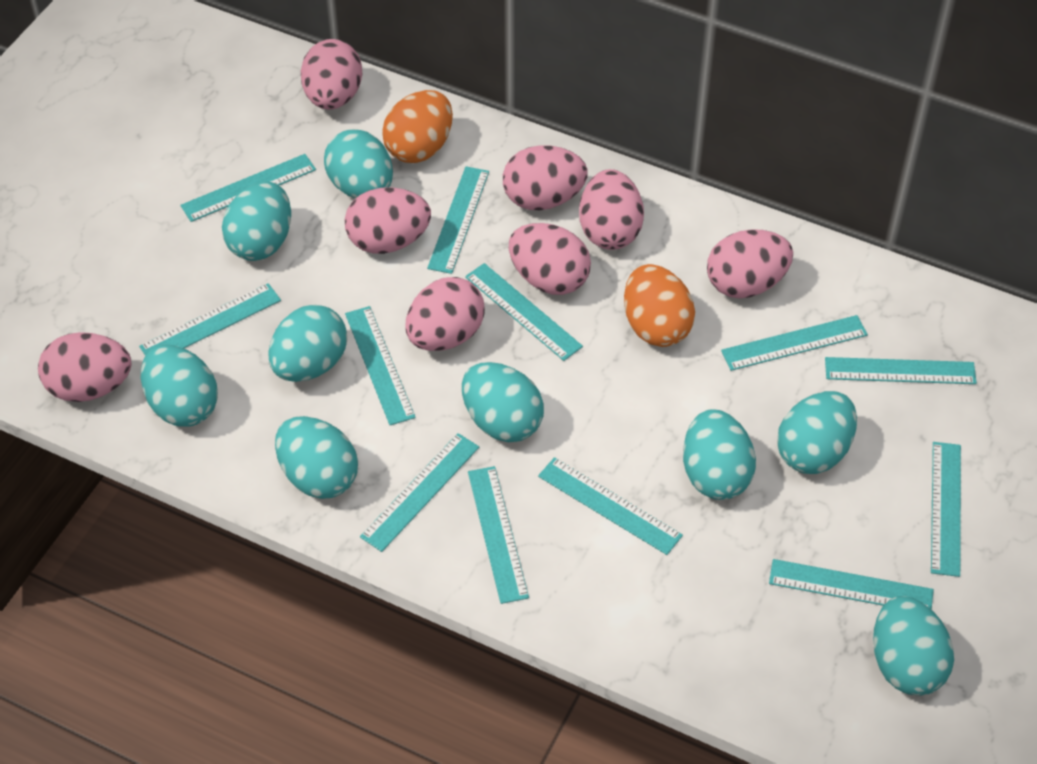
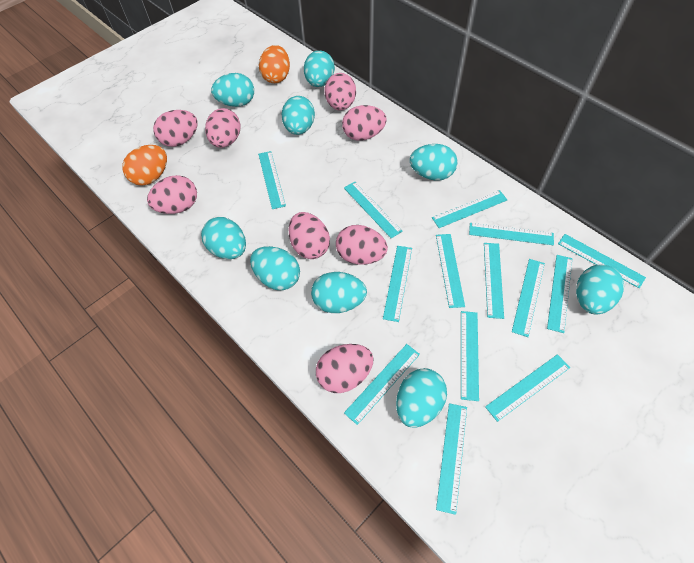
turquoise ruler: [139,283,281,356] [180,154,316,222] [345,306,416,425] [360,433,479,552] [427,166,489,274] [465,263,583,361] [468,466,529,604] [538,457,683,555] [721,315,868,371] [769,559,934,610] [825,357,977,384] [931,442,961,577] = 12 -> [258,151,286,209] [344,182,403,238] [344,344,420,425] [383,246,412,322] [432,190,507,228] [436,234,465,308] [436,403,467,515] [461,311,479,401] [469,223,554,245] [484,243,504,319] [485,354,570,422] [512,259,545,337] [547,255,572,333] [558,234,646,288] = 14

